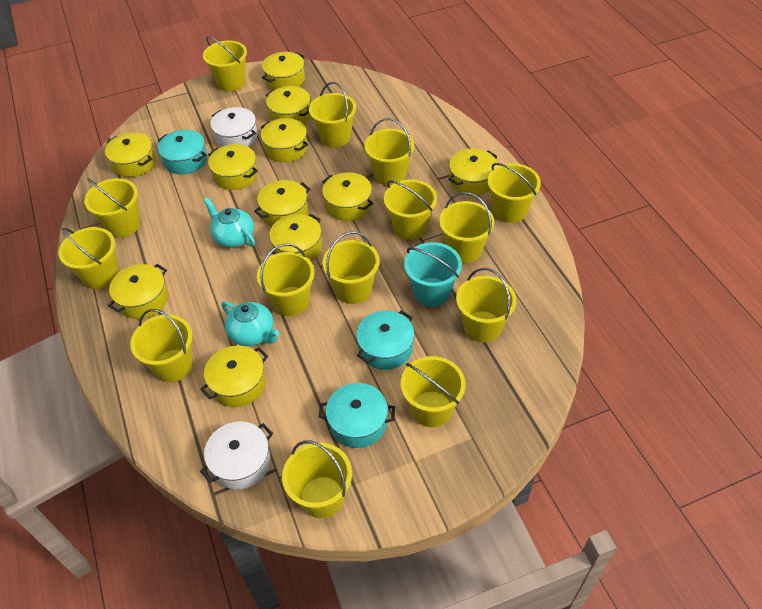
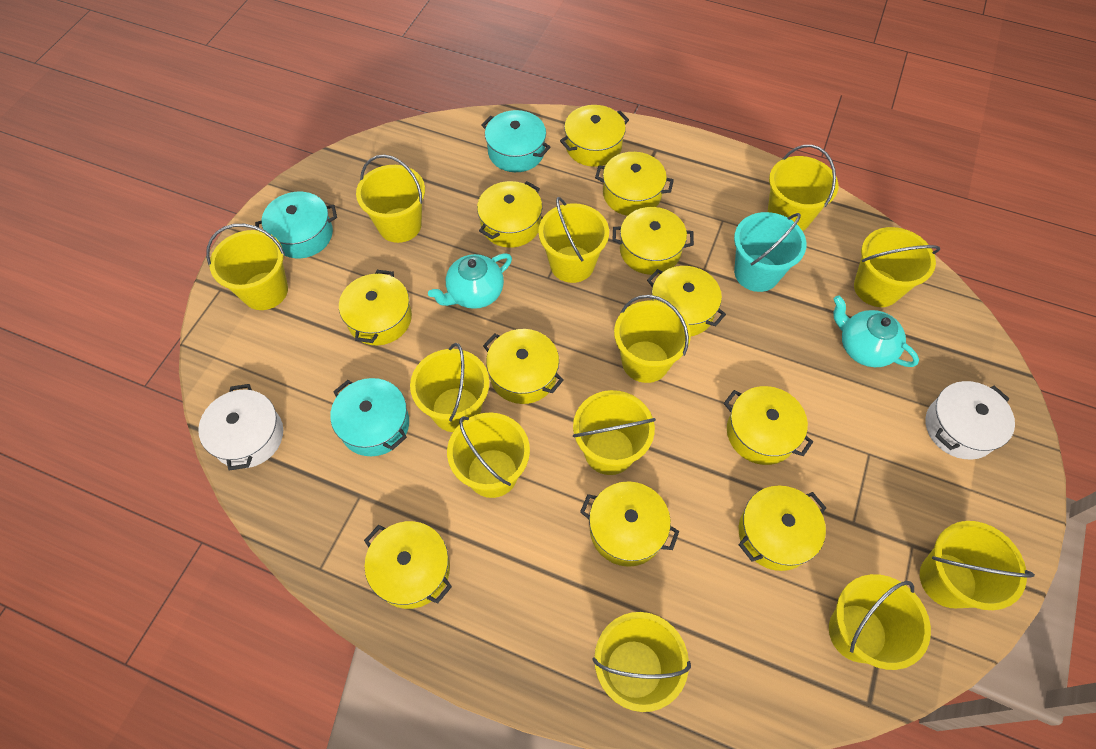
yellow bucket: [58,227,119,289] [84,178,140,238] [130,309,193,382] [203,36,247,91] [257,243,315,316] [282,440,352,518] [309,82,356,148] [322,231,380,304] [364,118,414,186] [384,179,437,240] [401,356,465,427] [439,192,494,263] [456,268,516,342] [488,163,541,223] = 14 -> [206,224,288,310] [356,155,425,243] [410,343,489,432] [447,413,530,498] [538,197,609,283] [573,390,656,475] [593,612,691,712] [614,295,691,383] [768,145,838,231] [829,574,931,670] [854,227,940,307] [920,521,1035,610] = 12

